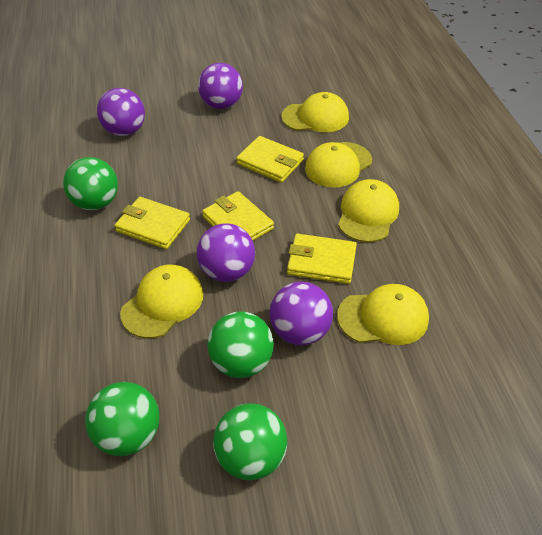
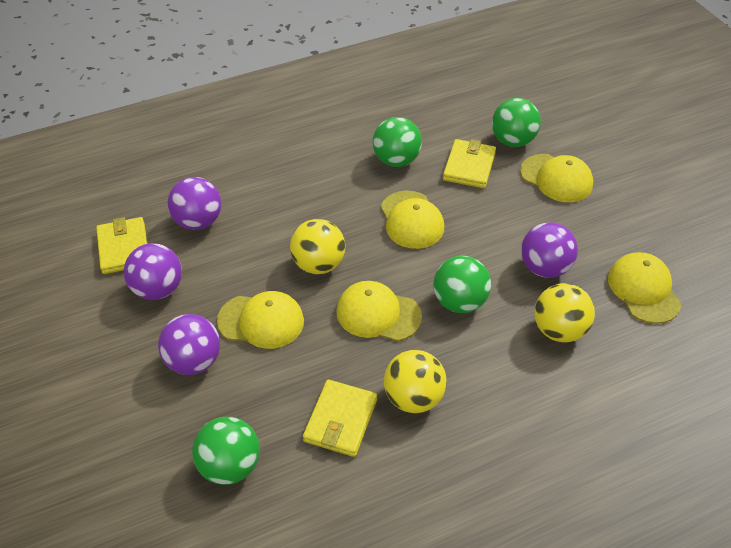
yellow ball: none = 0 -> [290,219,345,274] [384,350,447,413] [534,283,595,342] = 3
yellow wallet: [114,197,190,249] [202,191,274,241] [236,136,304,183] [287,234,357,284] = 4 -> [96,217,147,274] [303,380,377,457] [443,139,496,188] = 3

